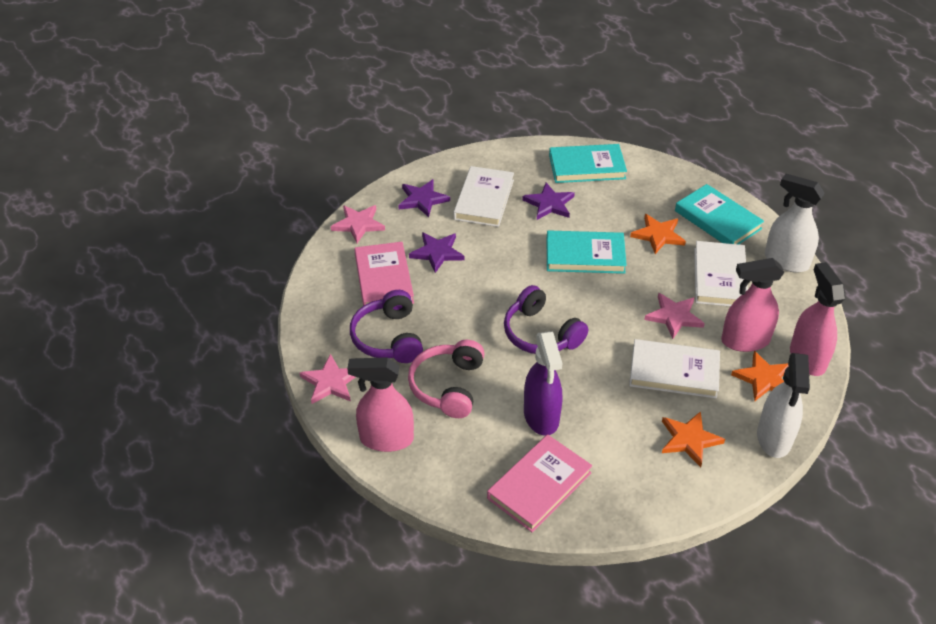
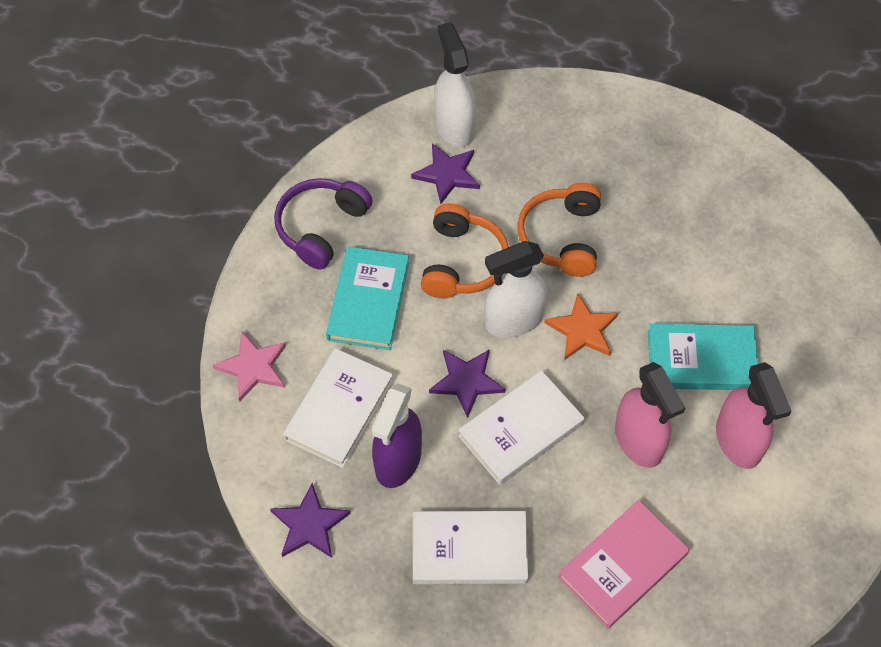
orange headphones: none = 0 -> [421,203,509,298] [517,183,601,277] = 2
orange star: [630,214,686,254] [662,411,725,467] [731,351,788,401] = 3 -> [544,293,618,360] = 1
pink book: [354,242,414,306] [487,434,592,532] = 2 -> [558,500,689,628] = 1
pink headphones: [408,340,485,418] = 1 -> none = 0
pink spray bottle: [347,357,414,452] [721,258,784,352] [790,262,846,376] = 3 -> [615,362,685,468] [716,362,792,469] = 2
pink star: [300,354,355,404] [331,205,385,243] [644,293,705,339] = 3 -> [213,332,286,401] = 1
purple headphones: [350,290,423,363] [504,285,588,354] = 2 -> [274,178,373,270] = 1
turquoise book: [547,230,627,274] [549,144,627,183] [675,184,764,244] = 3 -> [326,246,409,350] [648,324,758,390] = 2

